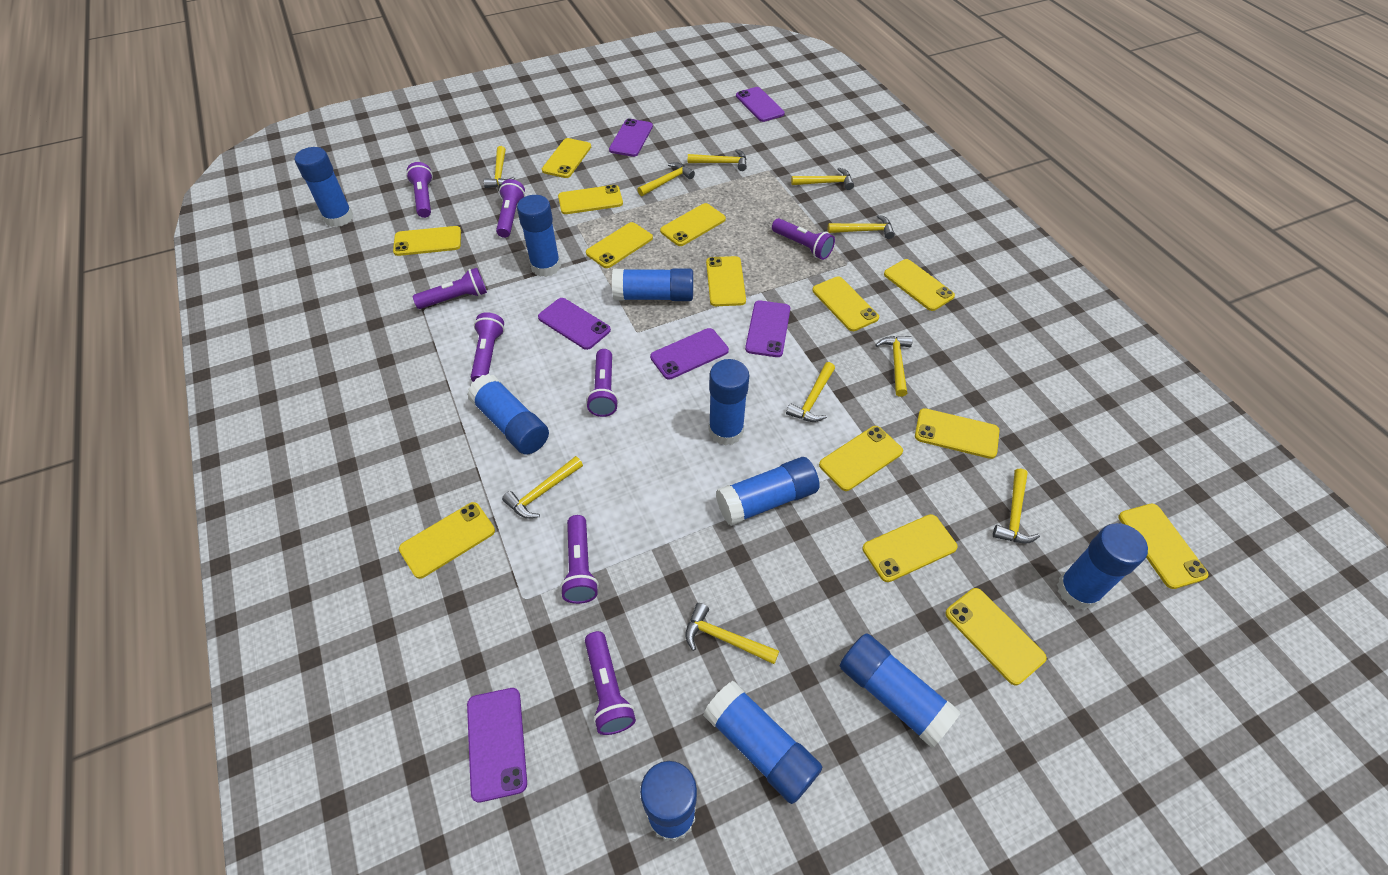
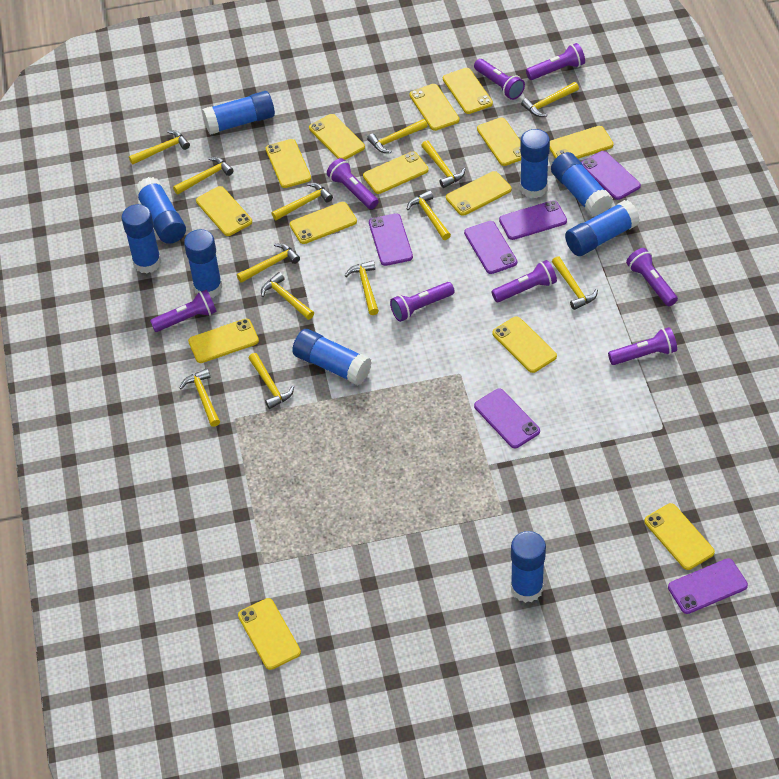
blue glue stick: [295,147,353,227] [467,374,549,454] [517,195,561,277] [612,268,693,301] [640,761,697,842] [703,681,822,804] [709,359,749,445] [716,457,819,526] [840,633,961,749] [1057,523,1148,610] = 10 -> [122,204,161,274] [134,177,186,244] [184,229,223,298] [202,91,275,135] [292,329,372,385] [511,531,546,603] [520,129,550,198] [551,152,613,217] [565,200,640,256] = 9
yellow hammer: [484,146,515,188] [502,456,583,518] [637,162,695,196] [685,603,779,664] [688,149,747,171] [786,362,835,422] [791,168,854,190] [828,215,895,239] [875,336,913,397] [993,469,1040,543] = 10 -> [129,130,190,165] [173,157,234,195] [180,368,220,427] [237,243,300,283] [249,353,294,409] [261,272,314,320] [272,183,333,220] [345,261,379,315] [367,119,427,153] [407,190,451,240] [421,140,465,188] [521,82,579,117] [552,256,598,310] = 13

